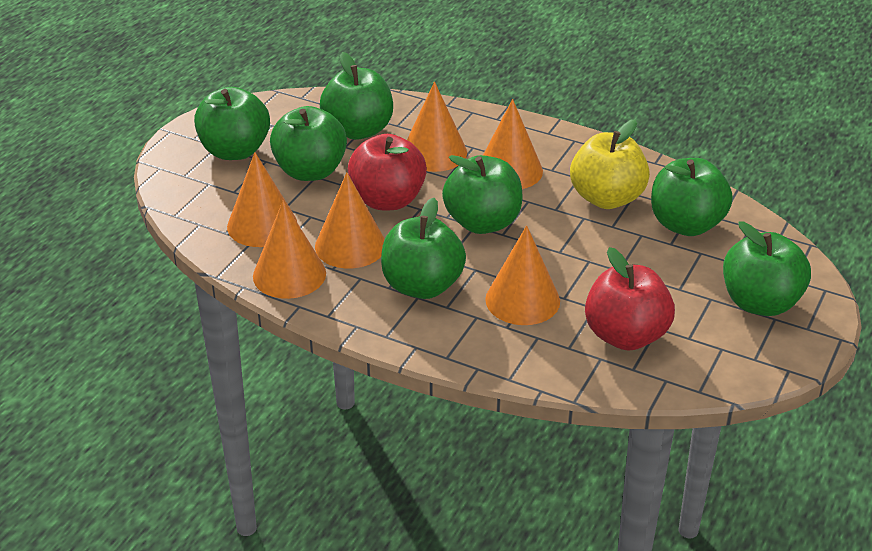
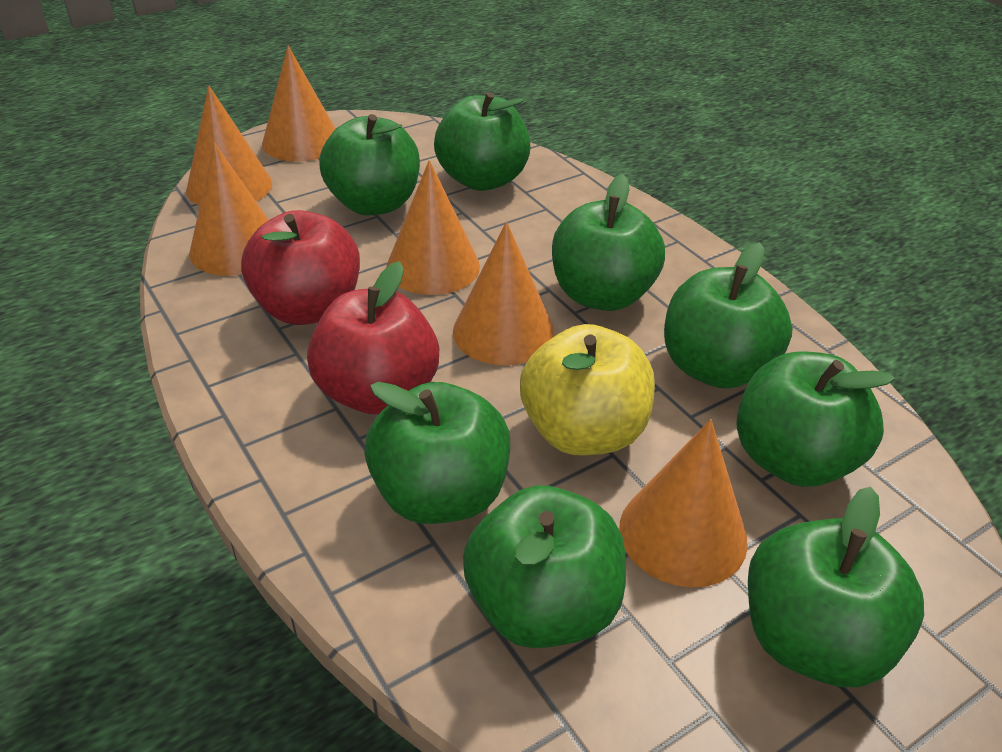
green apple: [194,87,270,160] [270,106,347,181] [320,52,393,140] [381,198,466,299] [442,155,522,234] [651,158,733,236] [723,221,811,316] = 7 -> [319,114,420,216] [364,382,510,524] [434,92,531,191] [463,485,626,648] [552,174,665,311] [664,242,793,389] [736,352,895,487] [748,487,924,687] = 8

